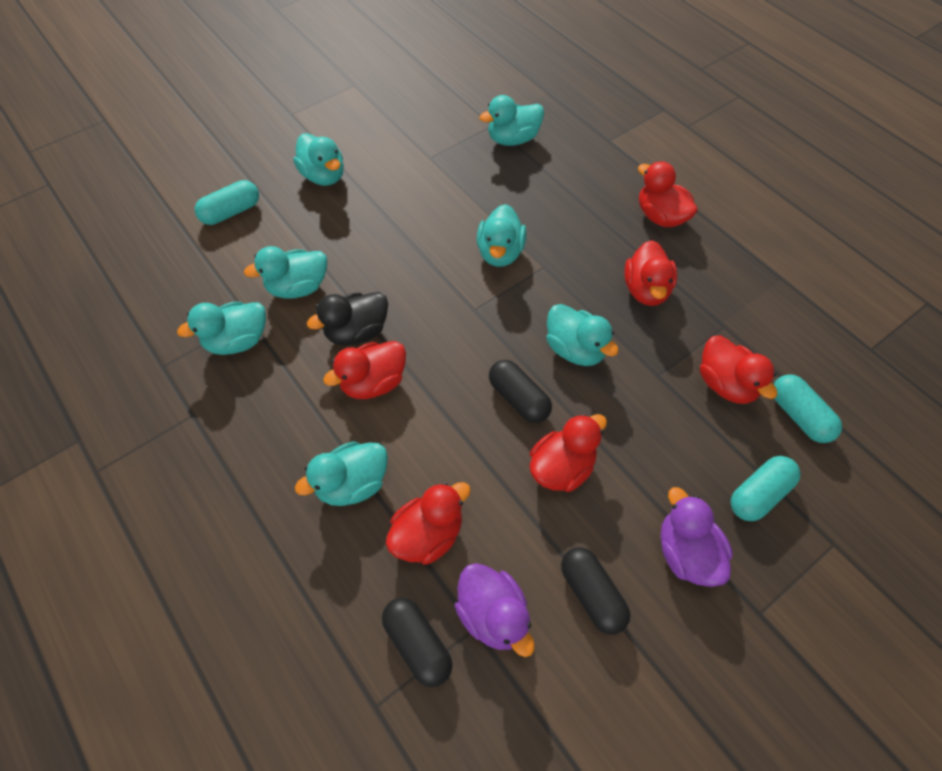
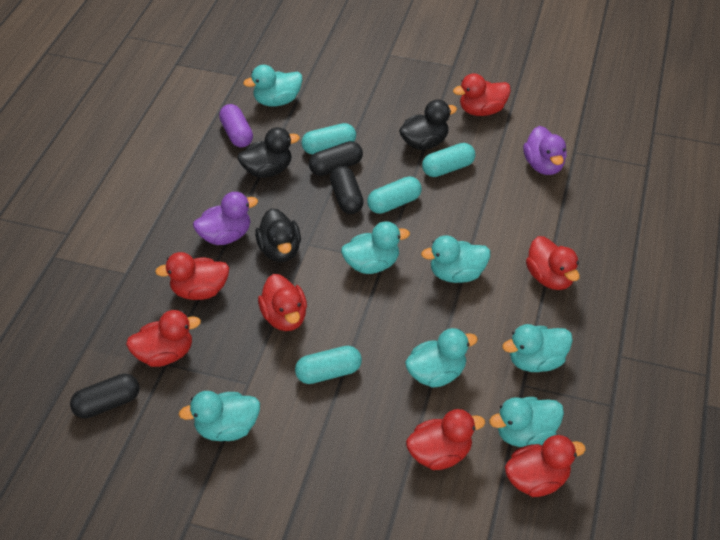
black duck: [307,292,388,346] = 1 -> [238,127,300,178] [255,208,301,262] [399,100,457,150] = 3
purple capsule: none = 0 -> [219,104,253,148] = 1
red duck: [323,341,406,399] [386,482,471,564] [529,414,607,492] [624,240,677,306] [638,161,698,227] [700,335,777,404] = 6 -> [126,310,201,367] [155,252,229,300] [258,274,307,331] [406,409,485,470] [453,73,511,116] [505,435,586,497] [526,236,580,290] = 7
turquoise capsule: [195,180,259,225] [731,456,801,521] [774,374,842,443] = 3 -> [295,346,362,384] [301,123,356,155] [367,176,422,214] [422,143,475,177] = 4

